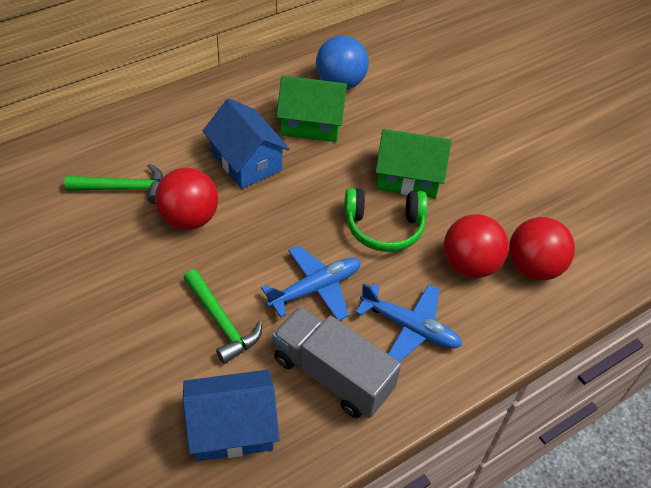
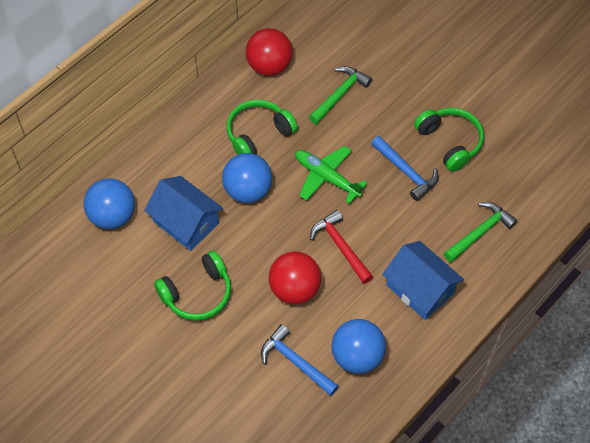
blue ball: [316,36,369,89] = 1 -> [83,178,135,229] [222,153,272,203] [331,319,386,374] = 3
blue hammer: none = 0 -> [261,324,339,396] [371,136,439,201] = 2
blue plane: [261,245,361,321] [356,283,462,362] = 2 -> none = 0
green headphones: [344,188,428,252] = 1 -> [154,251,231,321] [226,100,298,155] [414,108,484,172] = 3
green house: [276,76,348,142] [375,129,452,199] = 2 -> none = 0
green plane: none = 0 -> [295,146,367,204] = 1
grey truck: [272,306,401,418] = 1 -> none = 0
red ball: [155,167,218,230] [444,214,509,278] [509,217,575,280] = 3 -> [246,28,293,76] [269,251,321,304] = 2
red hammer: none = 0 -> [310,210,373,284] = 1

